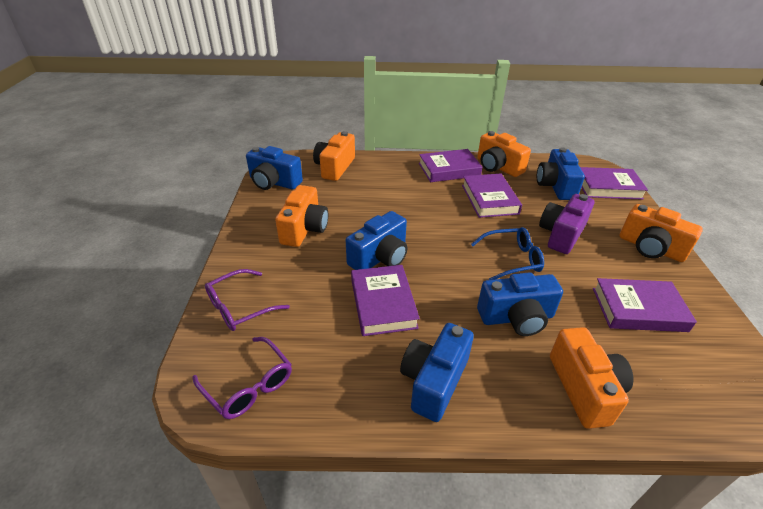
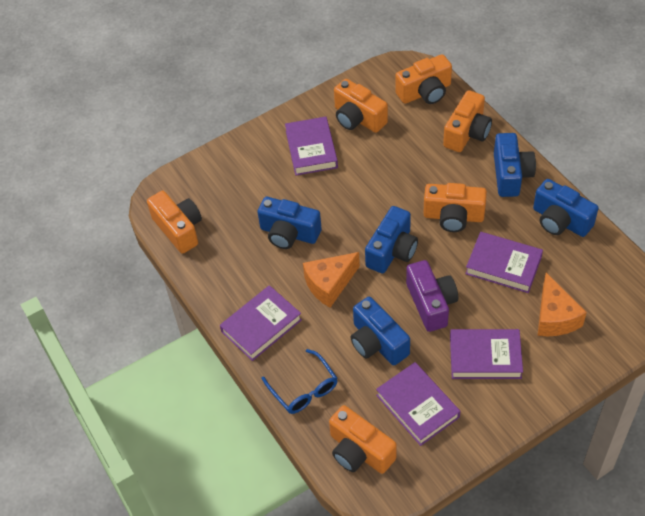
orange camera: [275,185,328,247] [313,131,355,181] [477,131,531,177] [550,327,633,429] [619,204,703,262] = 5 -> [147,191,202,254] [329,405,397,474] [334,79,388,133] [395,54,452,104] [423,183,487,232] [443,90,492,152] = 6
orange cheese: none = 0 -> [303,252,360,308] [537,273,587,336] = 2
purple glasses: [193,337,292,419] [205,269,290,331] = 2 -> none = 0

